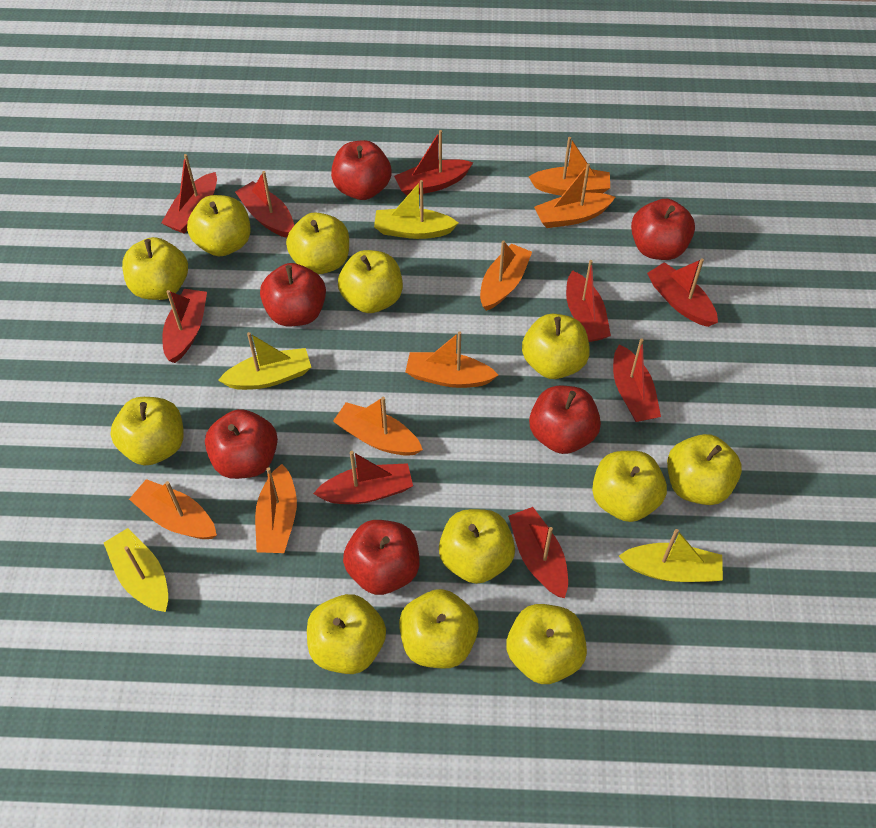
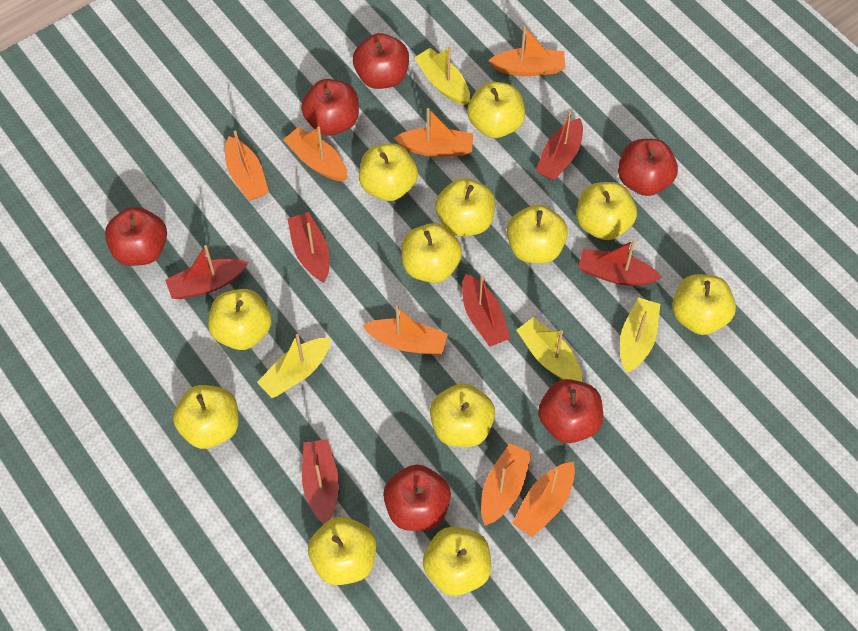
red boat: [161,154,217,233] [162,289,207,363] [235,171,294,238] [313,451,413,504] [394,130,473,196] [508,507,568,598] [566,260,611,342] [613,338,661,422] [647,258,718,327] = 9 -> [165,245,248,299] [288,212,330,282] [302,439,339,523] [462,274,511,347] [536,111,583,180] [578,240,662,286] = 6

